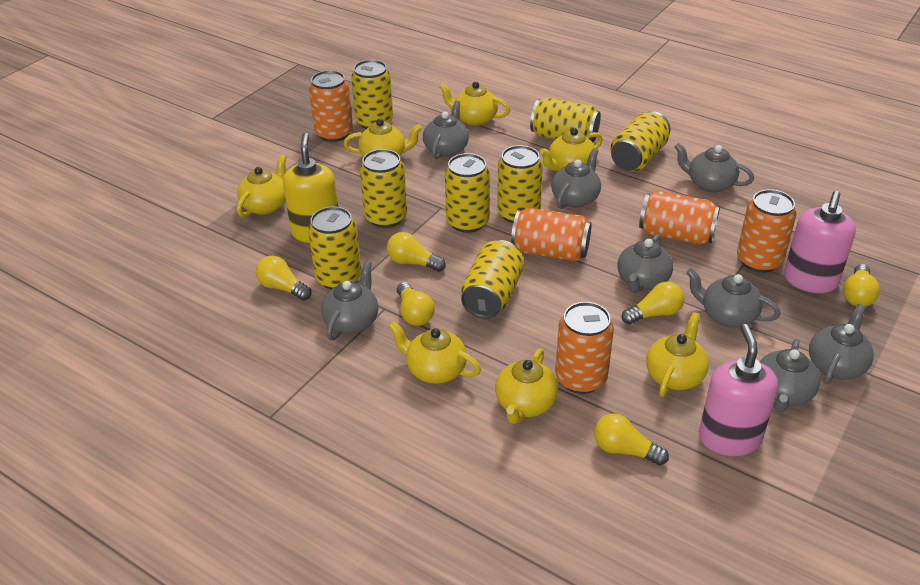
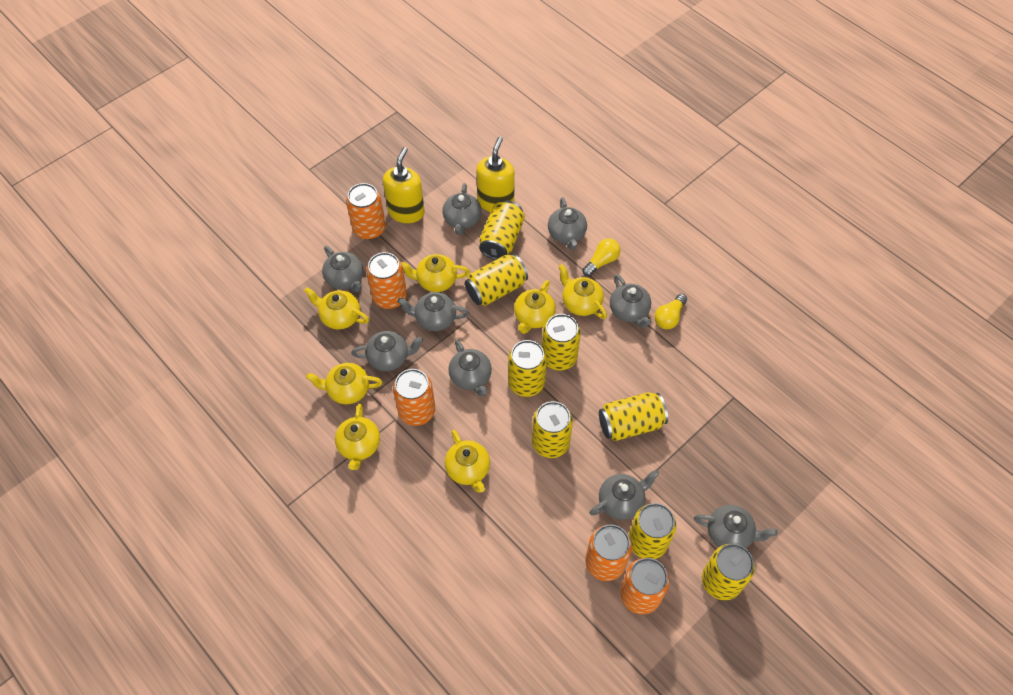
grey teapot: [321,261,379,340] [423,101,469,159] [551,148,601,209] [618,234,673,293] [675,143,754,193] [686,268,780,327] [759,339,820,412] [809,304,874,385] = 8 -> [322,246,363,292] [351,331,423,371] [397,292,469,331] [443,183,482,235] [448,339,492,396] [548,197,587,250] [590,470,659,520] [610,274,651,328] [694,505,778,548] = 9
pink soap dispenser: [699,324,778,456] [784,191,856,293] = 2 -> none = 0
yellow light bulb: [256,255,311,301] [387,232,446,272] [397,282,435,326] [594,413,669,466] [622,281,684,325] [843,264,880,307] = 6 -> [582,238,621,276] [654,294,687,329] = 2
yellow soap dispenser: [283,133,338,243] = 1 -> [383,147,425,223] [476,137,515,212] = 2

